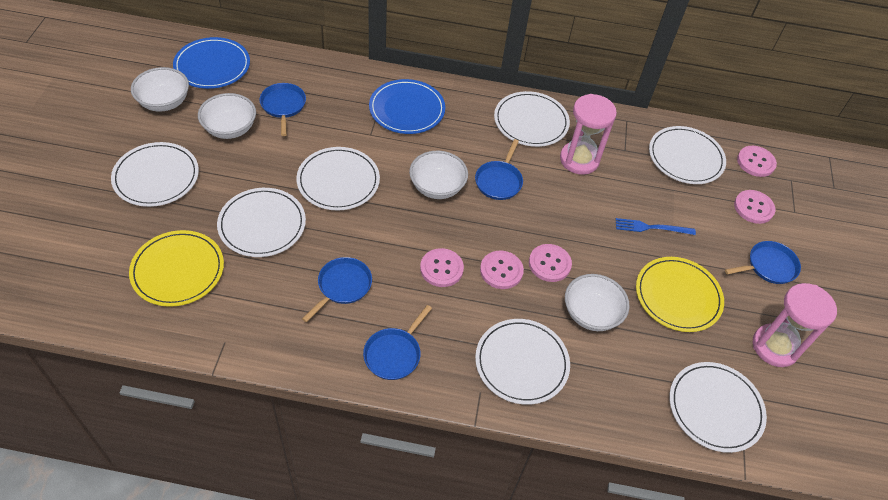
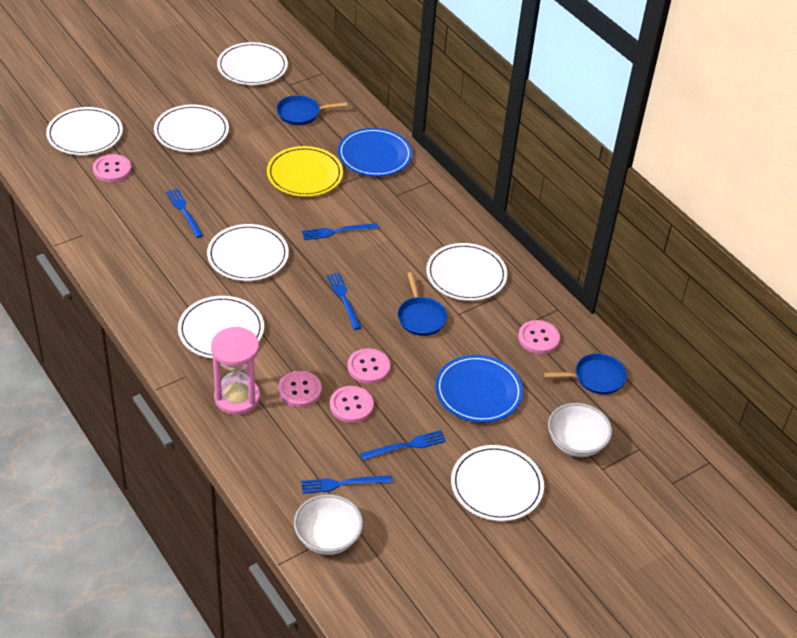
blue fork: [616,218,696,235] = 1 -> [166,188,203,238] [301,475,392,494] [302,223,378,240] [327,273,361,330] [360,430,446,460] = 5
blue pan: [259,83,306,136] [302,257,372,322] [363,305,432,380] [475,139,523,200] [725,241,801,284] = 5 -> [276,95,347,125] [397,272,447,336] [544,353,627,395] = 3
pink hourglass: [560,94,617,175] [753,283,837,367] = 2 -> [211,327,260,415] = 1
white bowl: [131,67,189,112] [198,93,256,139] [409,151,468,199] [565,274,630,331] = 4 -> [294,494,363,555] [548,403,612,457] = 2
yellow plate: [129,230,224,307] [636,257,724,332] = 2 -> [267,146,343,197] = 1

